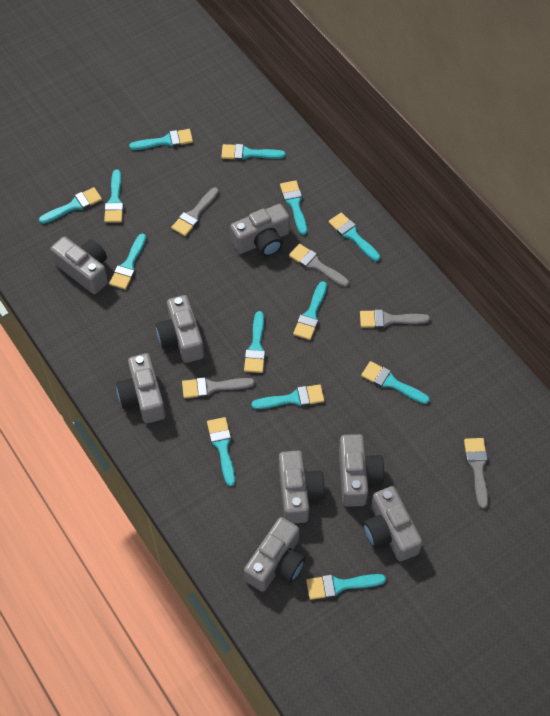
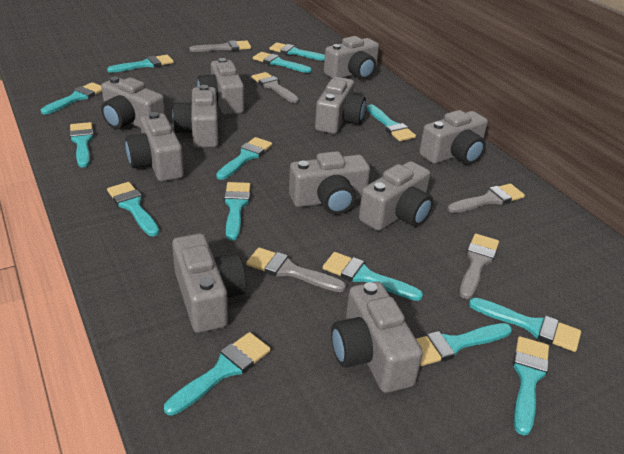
grey camera: [50,236,108,294] [116,353,166,423] [156,295,204,363] [230,204,290,256] [244,517,305,592] [279,450,325,524] [339,434,385,507] [363,486,423,561] = 8 -> [101,77,165,129] [125,112,184,182] [172,85,219,148] [172,233,247,333] [197,58,244,115] [289,151,370,214] [315,77,366,134] [324,36,379,80] [331,282,423,393] [359,161,433,231] [419,110,488,165] = 11
turquoise brush: [39,187,102,224] [104,170,124,223] [109,234,146,290] [129,129,193,150] [207,417,235,486] [221,144,286,160] [244,311,265,373] [251,384,324,409] [280,180,307,235] [293,281,327,340] [306,574,386,600] [328,213,380,261] [361,361,430,404] = 13 -> [41,82,102,114] [70,122,94,168] [107,55,174,73] [107,182,159,236] [164,332,271,416] [216,137,272,180] [224,182,251,241] [253,52,312,73] [270,42,325,61] [323,252,423,301] [367,104,416,141] [416,323,512,366] [469,298,581,352] [513,336,549,436] = 14

